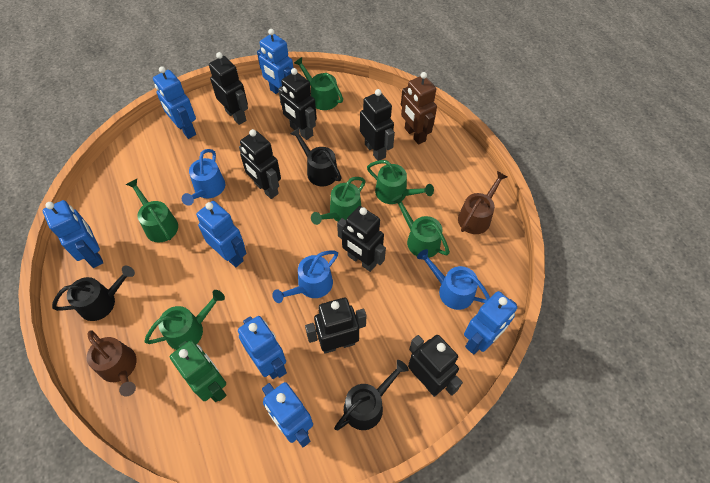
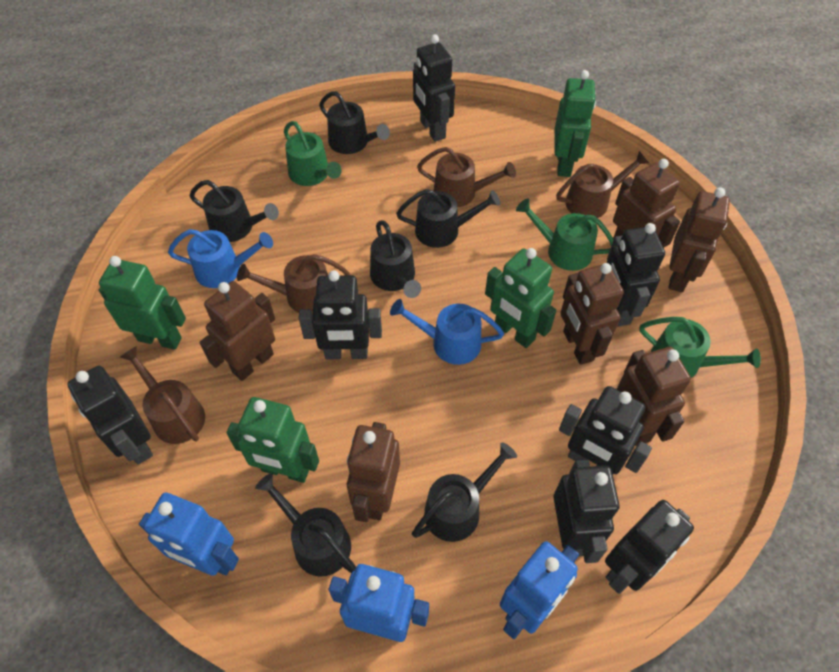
black watering can: [52,266,135,321] [290,128,342,186] [334,360,409,430] = 3 -> [190,180,279,242] [255,473,356,577] [319,91,390,154] [370,220,421,298] [396,189,500,248] [412,443,517,542] = 6
blue robot: [43,200,103,268] [153,66,196,139] [196,201,247,267] [238,316,287,379] [257,29,293,94] [262,382,313,447] [464,291,517,354] = 7 -> [139,493,239,576] [329,564,429,642] [500,541,579,639] = 3
blue watering can: [182,149,225,206] [272,251,338,303] [417,249,490,310] = 3 -> [168,229,273,288] [390,299,504,365] = 2
brown robot: [401,72,437,145] = 1 -> [199,281,275,381] [347,422,400,522] [560,263,624,365] [613,159,680,248] [617,347,691,446] [668,187,730,292] = 6
brown watering can: [87,330,137,397] [458,171,507,234] = 2 -> [120,346,205,444] [237,254,350,314] [417,147,516,207] [556,151,649,218] = 4
green robot: [170,341,227,402] = 1 -> [99,256,186,350] [227,397,319,483] [485,248,556,348] [555,70,596,177] = 4
green watering can: [126,179,178,243] [144,290,225,350] [294,57,343,110] [311,177,366,225] [367,160,434,204] [392,194,450,258] = 6 -> [284,121,342,186] [516,198,614,271] [639,317,761,378] = 3

